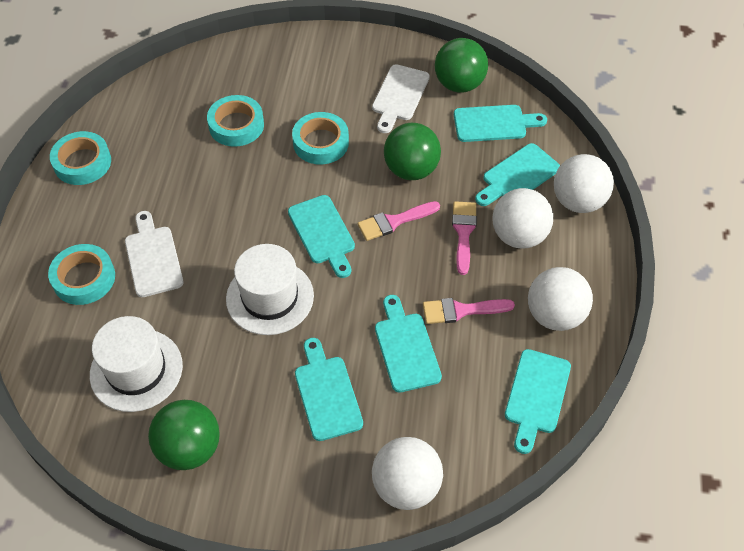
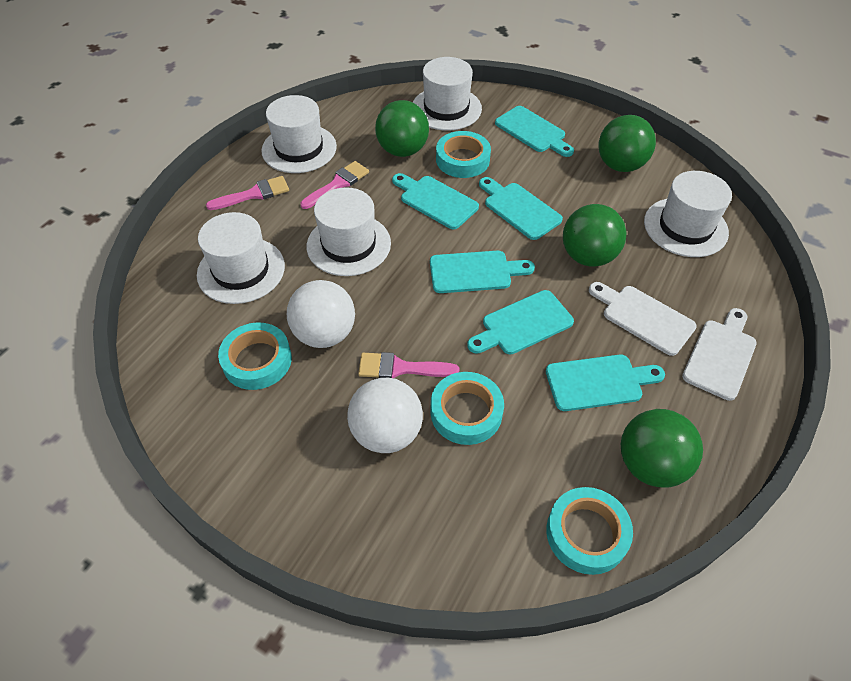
green ball: [148,400,220,470] [384,123,441,180] [435,38,488,93] = 3 -> [375,100,429,157] [563,204,627,267] [598,115,656,172] [621,409,703,487] = 4
white ball: [372,437,443,510] [492,188,553,249] [528,267,593,331] [554,154,614,213] = 4 -> [287,280,355,348] [347,378,423,453] = 2
white hat: [90,316,183,412] [226,244,314,335] = 2 -> [197,212,285,304] [261,95,337,173] [307,187,391,276] [413,57,482,131] [644,171,732,257] = 5

